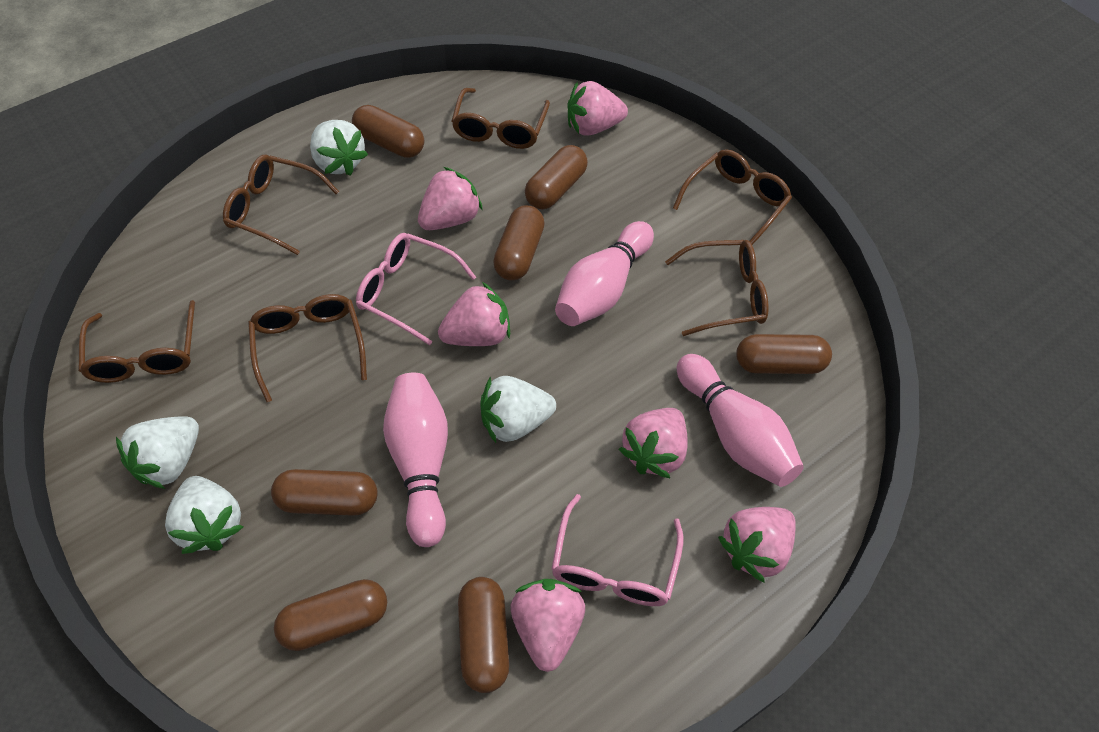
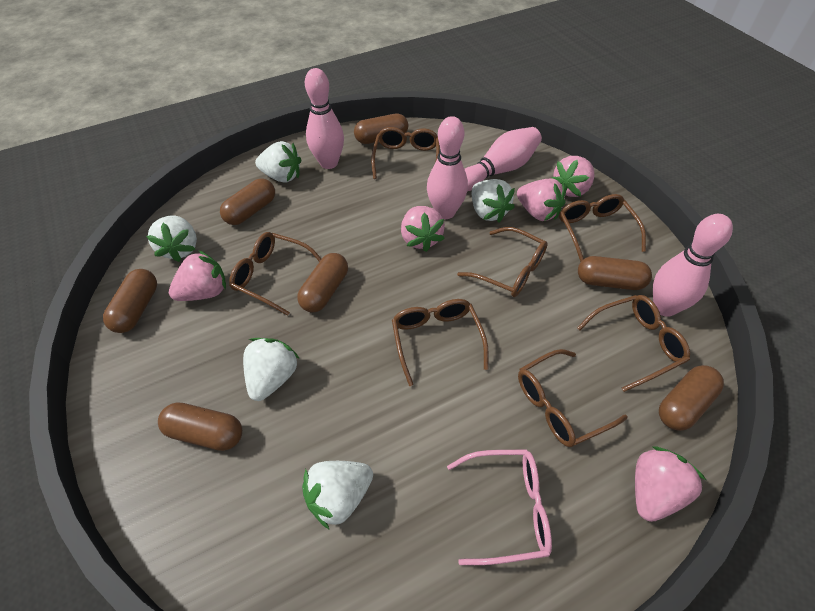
brown glasses: [79,300,195,383] [223,155,339,255] [248,294,367,402] [452,88,550,149] [665,240,769,336] [673,149,792,245] = 6 -> [229,232,321,316] [371,127,440,179] [392,299,489,386] [457,227,548,297] [518,349,628,447] [559,194,646,262] [577,295,690,392] = 7
pink bowling pin: [383,373,448,547] [555,221,654,326] [677,354,804,487] = 3 -> [305,68,344,169] [427,116,468,219] [465,127,542,191] [653,214,733,317] = 4
pink glasses: [356,233,476,345] [551,494,684,606] = 2 -> [447,449,552,565] = 1
pink strawberry: [418,167,483,230] [438,282,510,346] [511,579,585,672] [568,81,628,136] [619,408,688,478] [718,507,796,583] = 6 -> [169,250,226,301] [401,206,445,252] [517,178,566,221] [552,156,594,197] [635,446,706,522] = 5
white strawberry: [116,416,199,489] [165,476,244,554] [310,120,368,176] [480,376,556,443] = 4 -> [146,215,197,262] [243,338,300,401] [255,141,301,182] [302,461,373,530] [472,179,515,222] = 5

